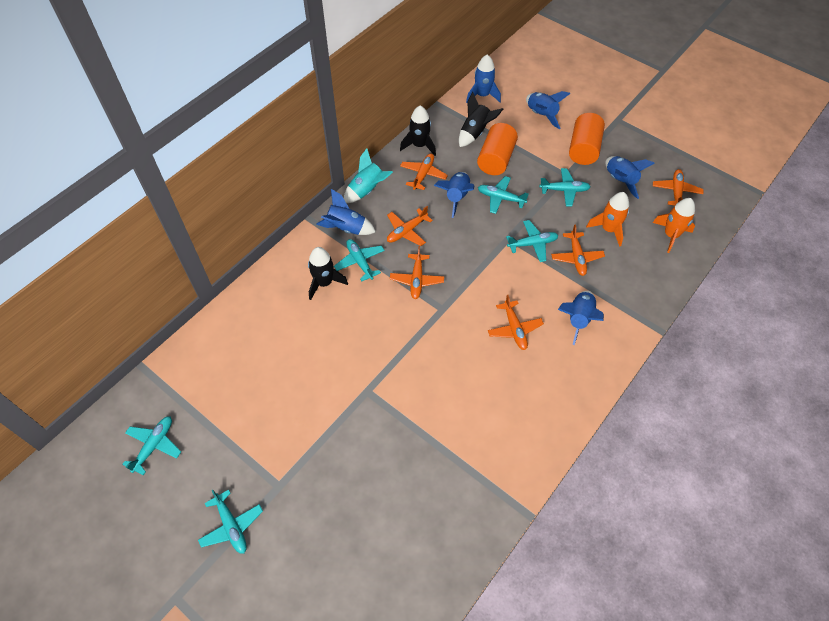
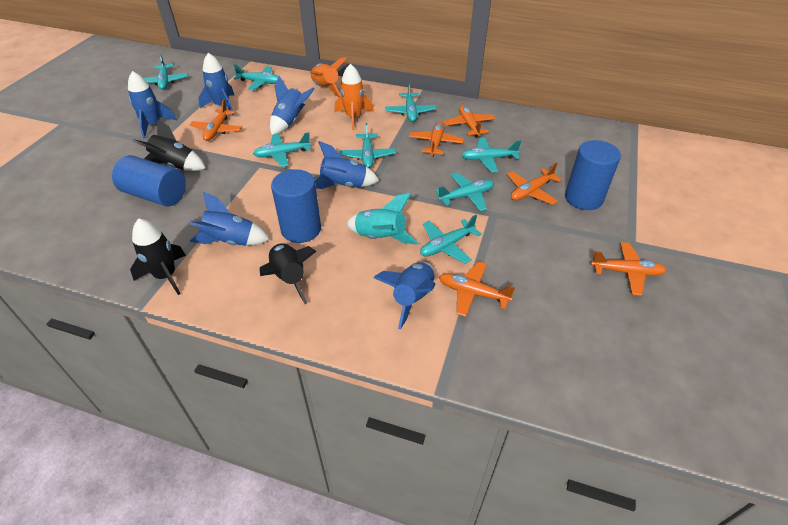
blue cylinder: none = 0 -> [112,155,186,206] [271,169,321,243] [565,140,621,210] = 3
orange cylinder: [477,123,518,175] [569,113,605,165] = 2 -> none = 0
turquoise plane: [122,416,181,475] [198,490,263,554] [334,239,385,281] [478,176,529,214] [506,220,559,262] [539,168,591,206] = 6 -> [144,55,188,90] [233,64,279,90] [253,133,311,167] [339,123,396,169] [385,83,437,122] [420,215,482,264] [435,173,494,211] [461,138,521,172] = 8

